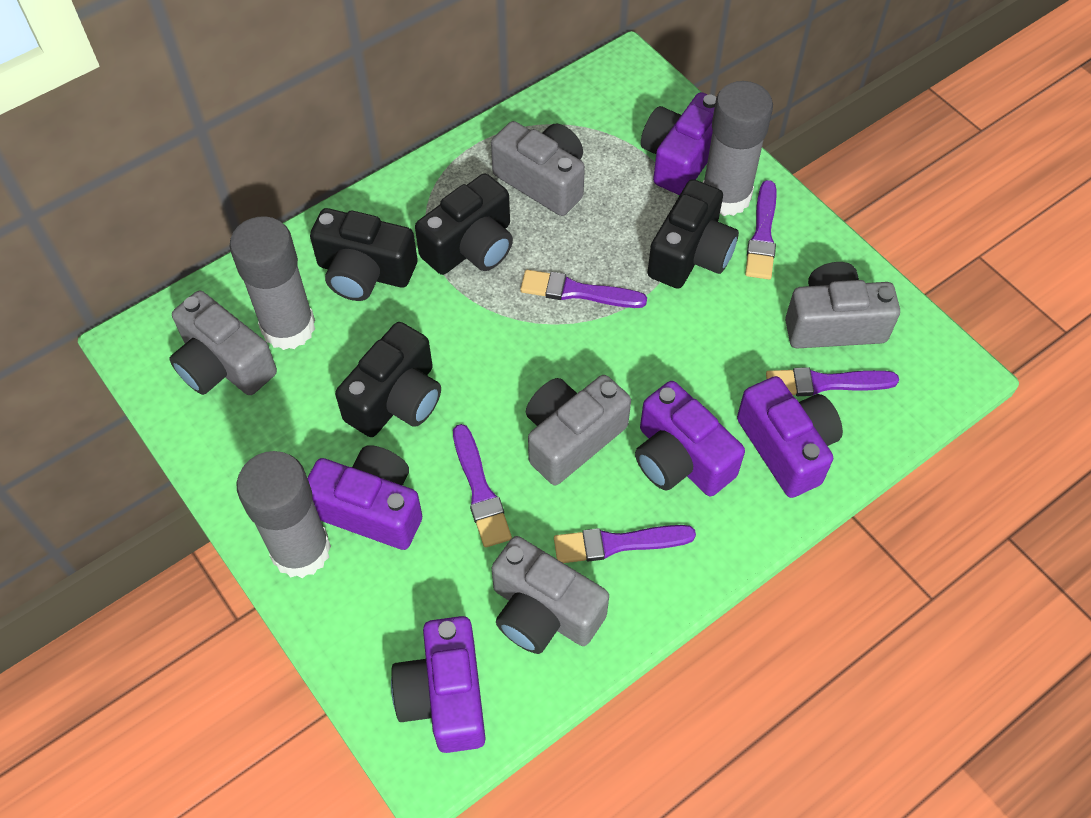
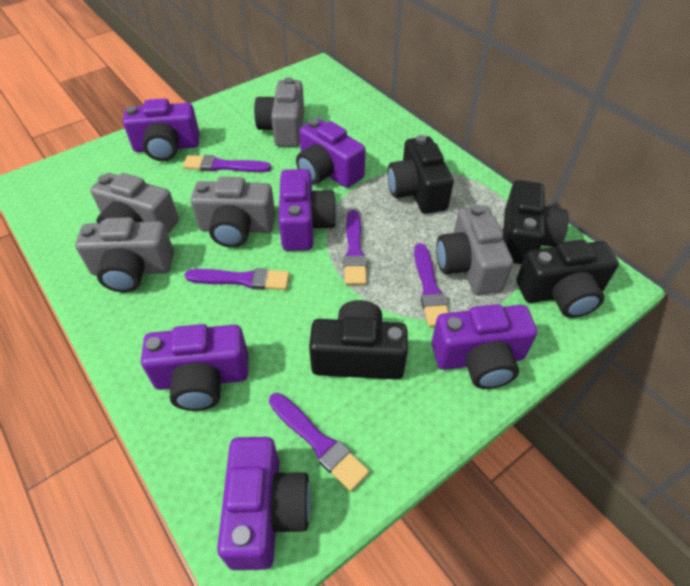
grey glue stick: [230,216,315,350] [237,451,331,578] [703,81,773,216] = 3 -> none = 0
purple camera: [307,445,422,550] [391,616,486,753] [635,381,745,496] [641,92,716,195] [737,376,843,498] = 5 -> [123,98,200,161] [141,324,248,411] [217,437,311,570] [279,169,337,251] [296,118,366,188] [432,304,537,389] = 6

